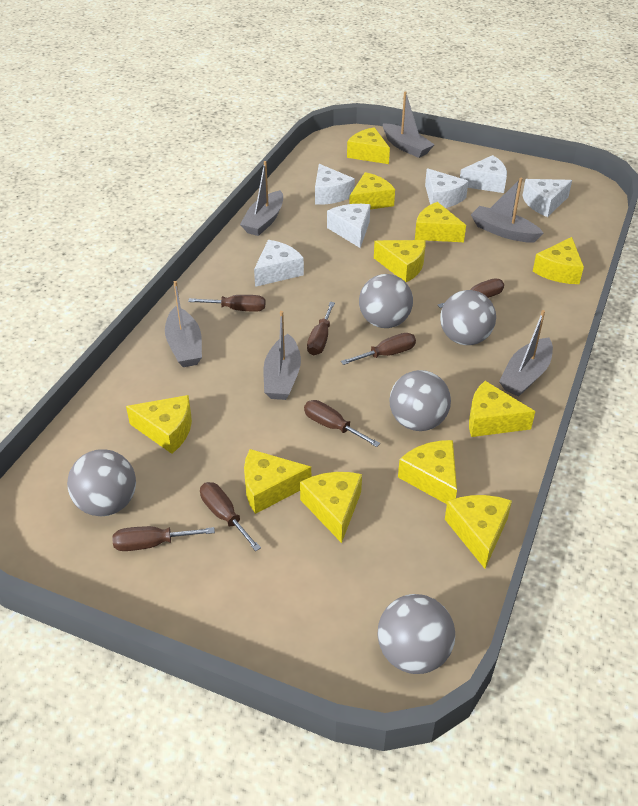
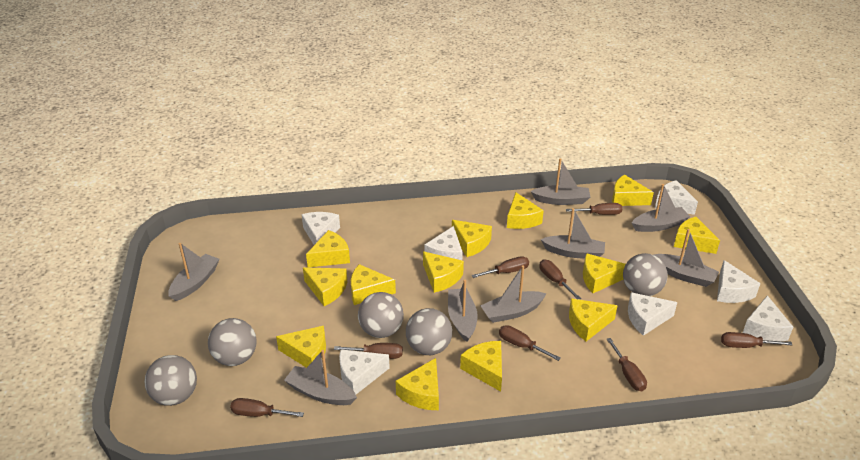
brown screwdriver: [112,526,215,551] [188,295,265,312] [200,482,261,551] [304,400,380,447] [307,302,335,355] [341,333,416,365] [437,278,504,308] = 7 -> [230,398,304,417] [334,343,403,359] [472,256,529,278] [499,325,561,361] [540,260,581,300] [566,203,622,215] [607,338,647,391] [721,332,792,348] = 8
grey boat: [165,281,202,367] [240,161,283,236] [264,311,301,400] [383,91,435,158] [471,178,543,243] [499,310,553,397] = 6 -> [168,243,219,301] [284,350,357,405] [448,280,478,342] [480,265,547,323] [531,158,590,205] [541,208,605,259] [632,184,690,232] [654,229,719,287] = 8
white cheese: [254,240,304,287] [315,164,355,205] [327,204,370,248] [425,168,468,208] [460,155,507,193] [522,179,572,217] = 6 -> [302,212,340,245] [339,349,390,394] [425,226,463,260] [628,292,677,336] [655,180,698,215] [717,260,761,303] [743,295,793,341] = 7
yellow cheese: [126,395,192,454] [244,449,311,514] [300,472,362,543] [347,127,390,164] [349,172,395,209] [374,240,425,282] [398,440,457,504] [415,202,466,242] [445,495,512,569] [469,381,535,437] [533,237,584,284] = 11 -> [276,326,326,368] [303,267,347,306] [306,230,350,267] [351,264,396,305] [396,358,439,410] [423,251,464,293] [452,220,492,257] [460,341,502,392] [507,192,544,229] [569,299,618,341] [583,253,626,293] [612,175,654,206] [674,217,720,254] = 13

